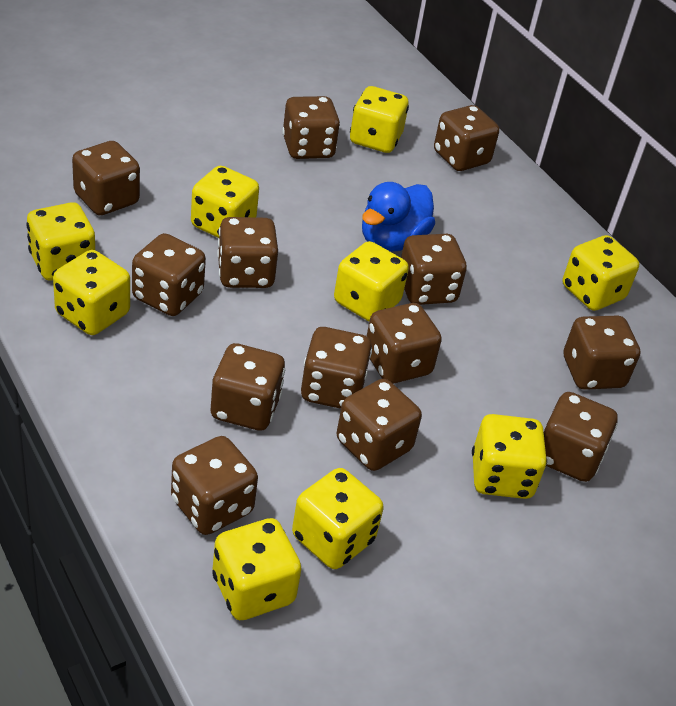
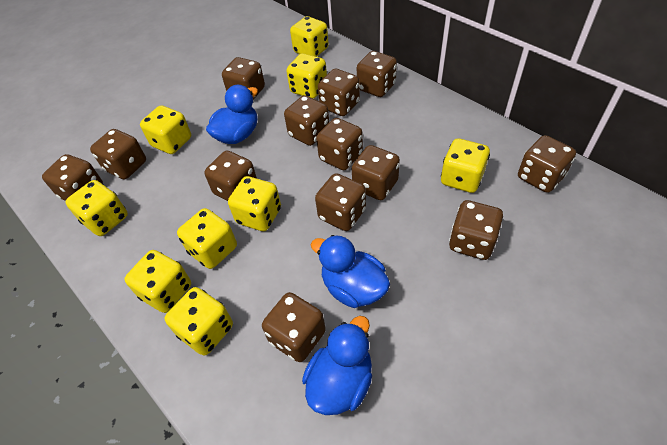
blue duck: [362,182,435,252] = 1 -> [206,85,258,144] [302,316,372,415] [311,235,390,308] = 3

